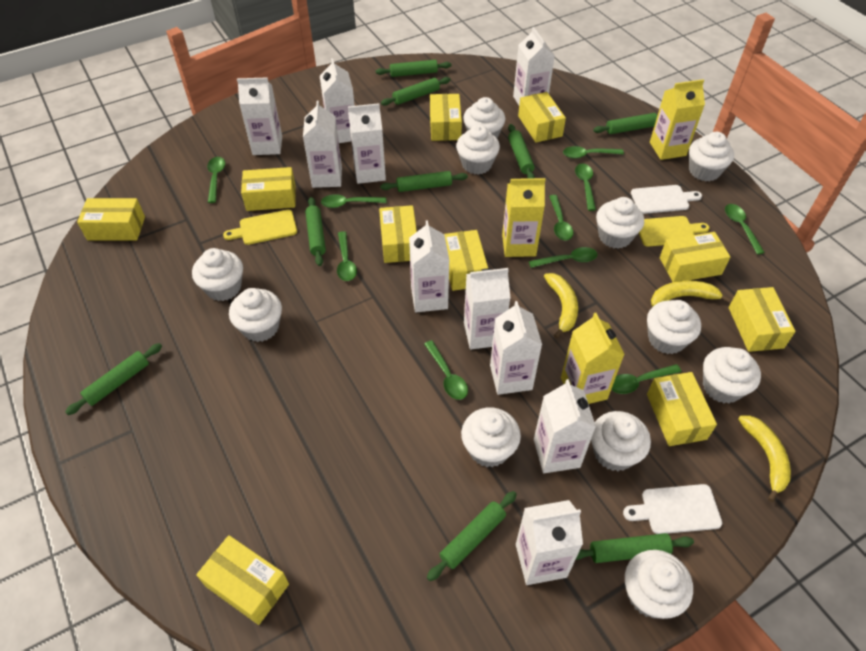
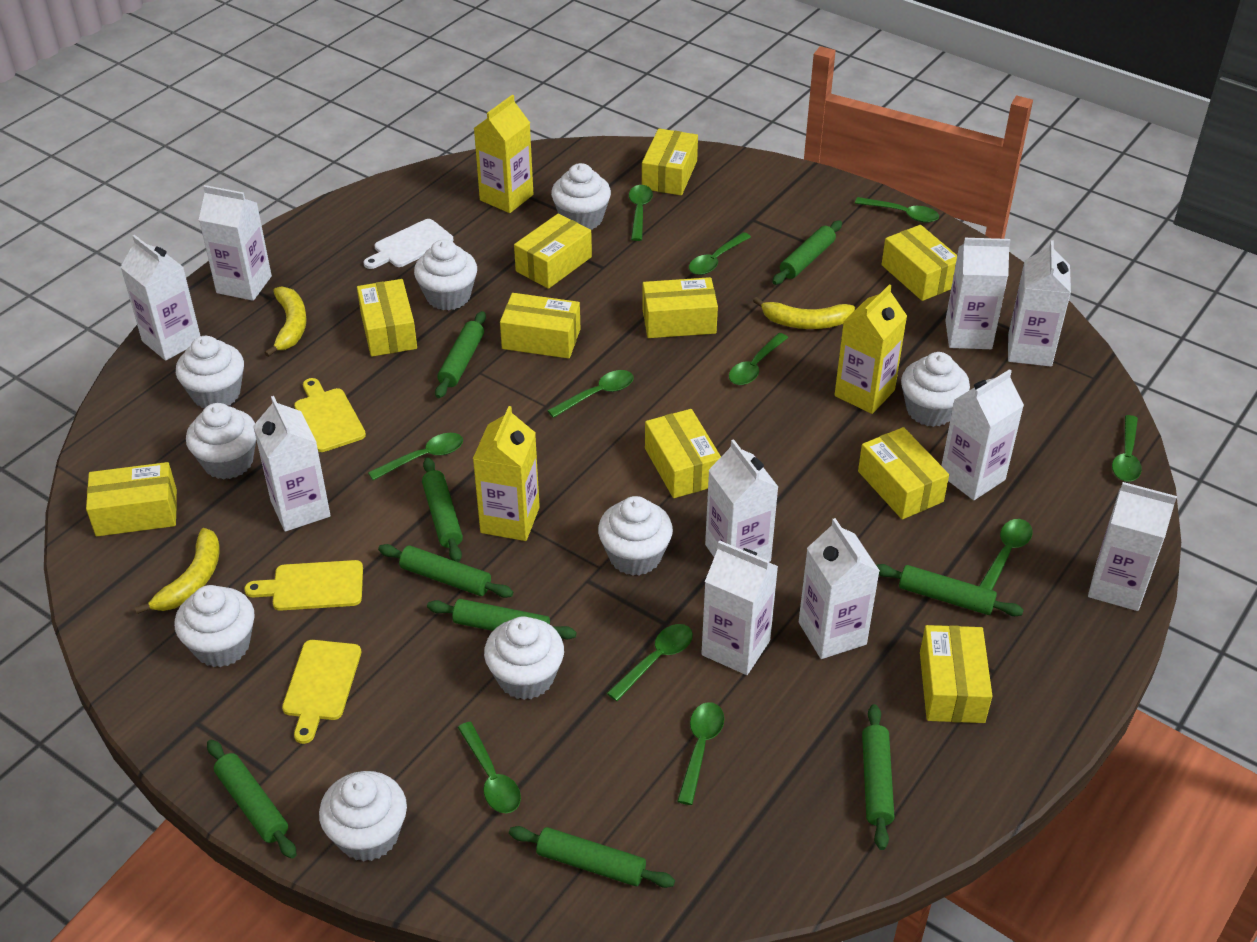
green spoon: [207,157,225,203] [321,194,387,208] [337,231,357,281] [424,340,468,400] [529,247,598,268] [549,195,573,240] [563,146,624,159] [575,163,596,211] [611,364,681,394] [725,204,765,255] = 10 -> [368,433,463,480] [458,722,521,813] [547,370,634,418] [607,624,693,701] [629,185,653,241] [677,702,724,805] [689,232,751,275] [729,333,788,385] [855,197,939,223] [979,519,1033,590] [1112,415,1142,482] = 11
white cupcake: [192,248,243,301] [229,288,282,342] [456,125,500,175] [461,407,521,467] [463,97,505,139] [591,411,651,471] [596,197,644,249] [625,550,693,619] [647,300,701,354] [689,132,734,182] [703,347,761,404] = 11 -> [175,585,255,667] [176,336,244,408] [186,403,256,480] [319,771,407,862] [414,239,477,310] [484,616,564,700] [551,163,611,230] [598,496,673,576] [901,352,970,427] = 9
white cutting board: [623,484,722,534] [631,185,702,214] = 2 -> [364,219,454,269] = 1
yellow cutting board: [223,210,297,245] [639,216,710,246] = 2 -> [244,560,363,611] [282,640,361,744] [294,378,366,452] = 3

